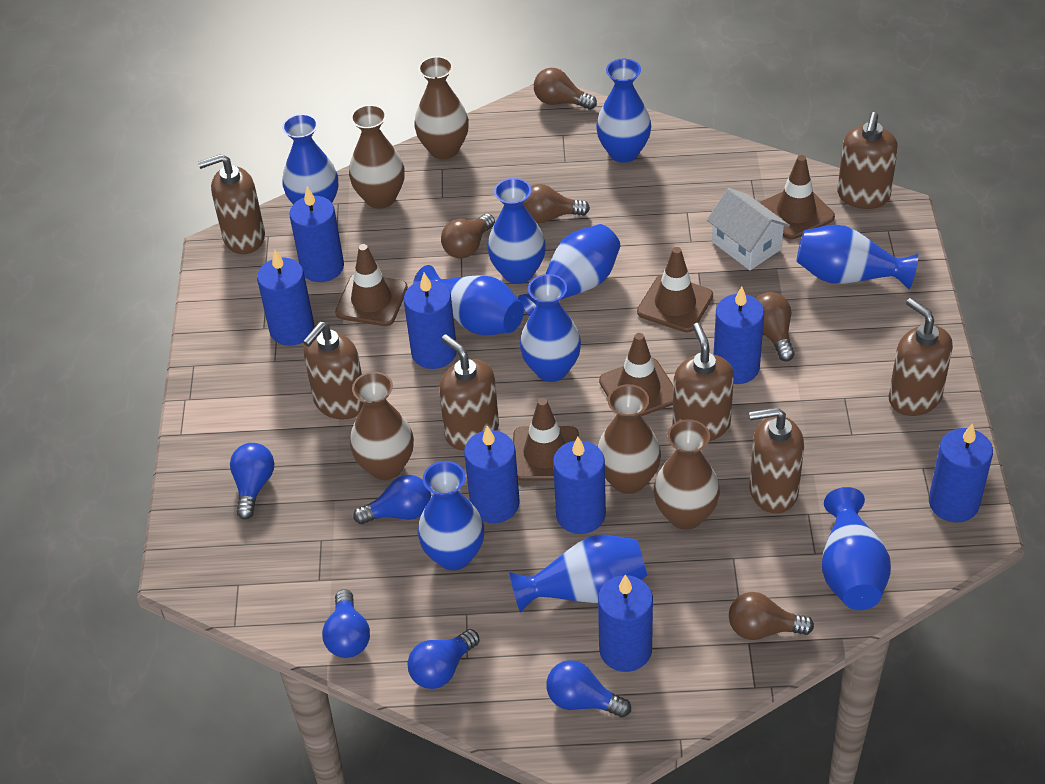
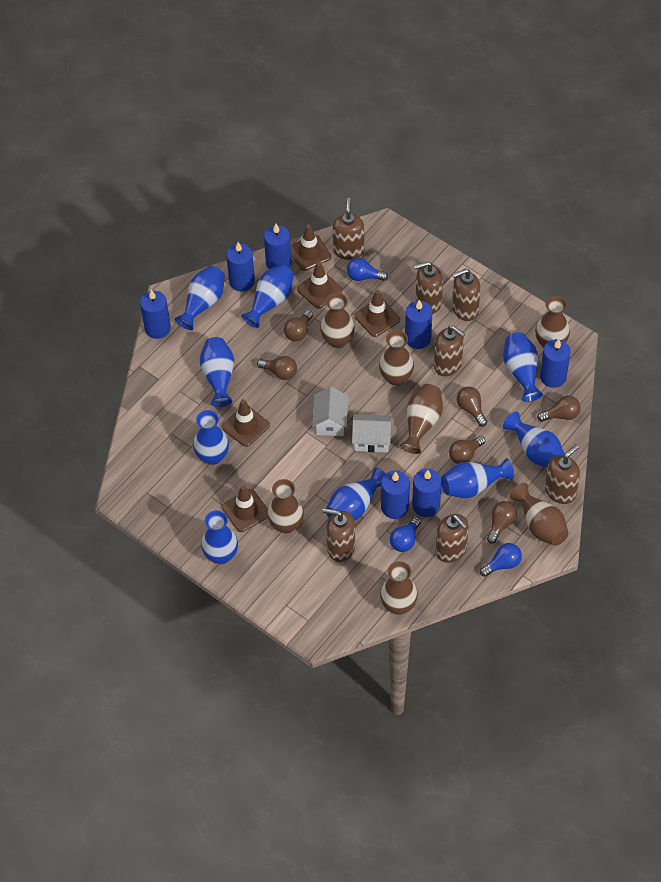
blue candle: [257,250,314,346] [289,187,344,282] [404,273,457,369] [464,426,520,523] [553,437,606,534] [598,574,653,672] [713,286,764,384] [929,423,993,523] = 8 -> [140,290,171,339] [226,242,255,291] [264,224,291,269] [381,471,410,519] [405,300,432,349] [412,469,442,517] [540,339,571,388] = 7
blue light bulb: [230,443,274,519] [322,589,370,658] [353,475,431,524] [408,629,480,689] [546,660,631,718] = 5 -> [347,258,388,281] [390,517,421,552] [480,543,522,577] = 3
blue vase: [282,114,338,204] [413,265,524,336] [418,461,484,570] [487,178,546,284] [509,534,647,613] [518,224,621,316] [520,274,581,382] [596,58,651,163] [796,225,918,289] [822,487,891,610] = 10 -> [175,266,225,330] [193,410,229,465] [200,337,234,407] [201,510,238,564] [242,264,294,328] [326,468,386,521] [441,458,514,498] [503,332,543,402] [503,412,565,468] = 9
brown light bulb: [441,214,495,259] [523,184,590,223] [534,68,597,110] [729,592,814,640] [756,292,795,361] = 5 -> [257,356,297,380] [284,310,313,341] [449,436,485,464] [456,386,487,427] [487,501,517,544] [537,396,581,422] = 6
brown vase: [349,105,405,209] [350,372,414,480] [414,56,469,160] [597,384,661,494] [654,420,720,530] = 5 -> [267,479,304,533] [320,293,355,348] [379,330,414,386] [380,561,418,615] [400,384,443,454] [510,483,569,546] [535,296,570,348] = 7
white house: [707,188,790,270] = 1 -> [312,387,349,436] [352,414,392,452] = 2

